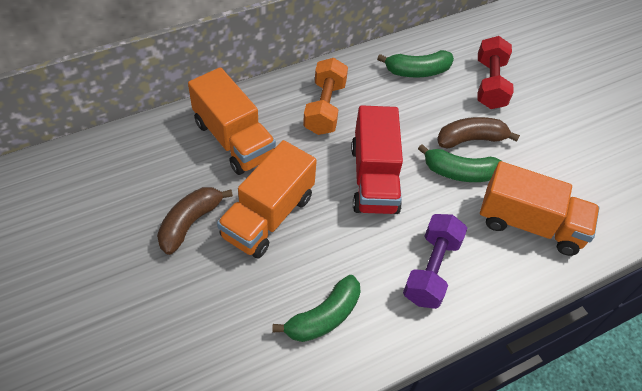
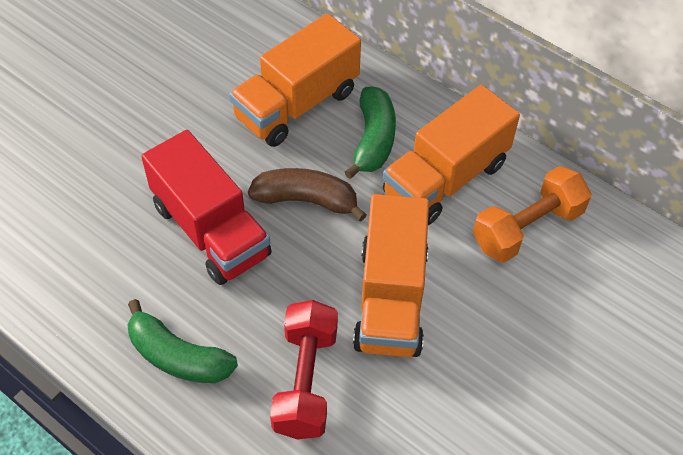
brown banana: [157,187,233,255] [437,117,520,149] = 2 -> [248,168,367,222] = 1
green banana: [272,275,360,342] [377,50,454,78] [418,144,503,182] = 3 -> [127,299,238,383] [345,87,396,179] = 2
purple dumbbell: [403,214,467,309] = 1 -> none = 0

